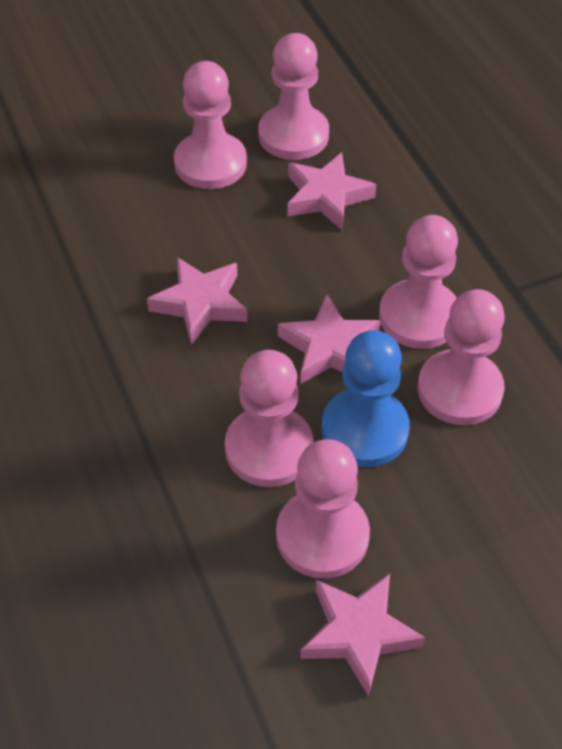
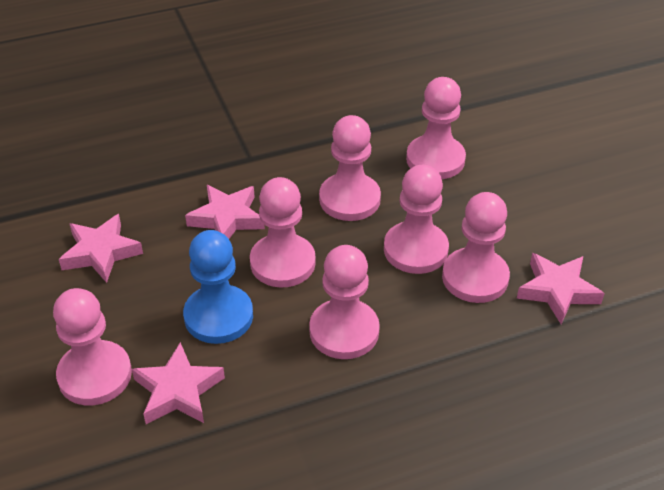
pink pawn: [174,61,247,189] [225,350,314,487] [258,33,329,160] [276,439,370,579] [379,215,458,349] [418,289,505,425] = 6 -> [53,288,132,405] [250,177,316,288] [309,245,380,359] [319,115,381,221] [384,165,449,274] [406,77,466,179] [442,192,510,303] = 7

